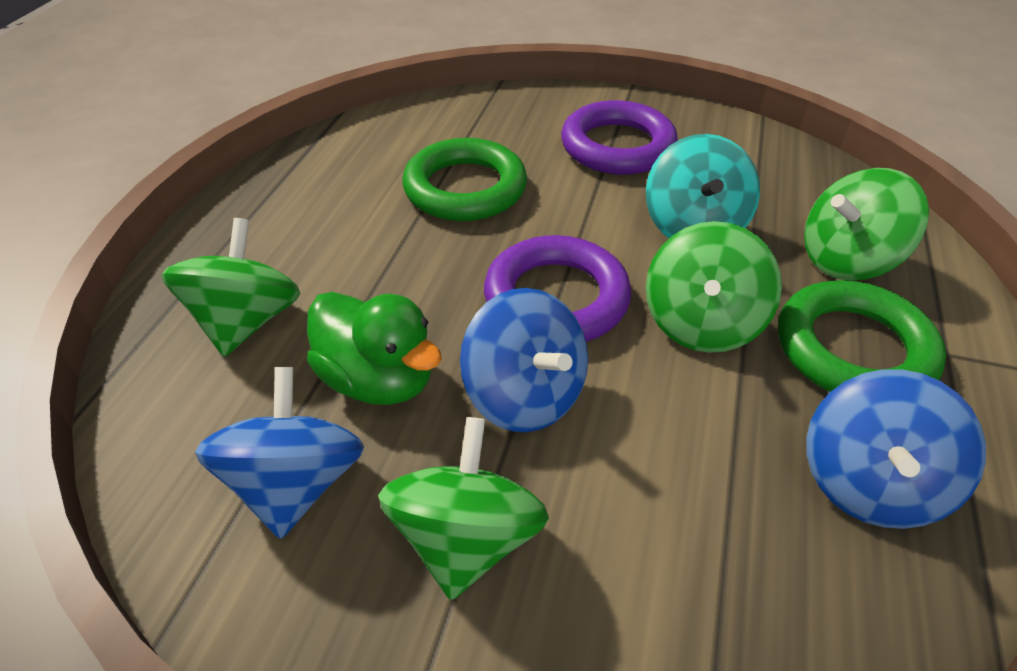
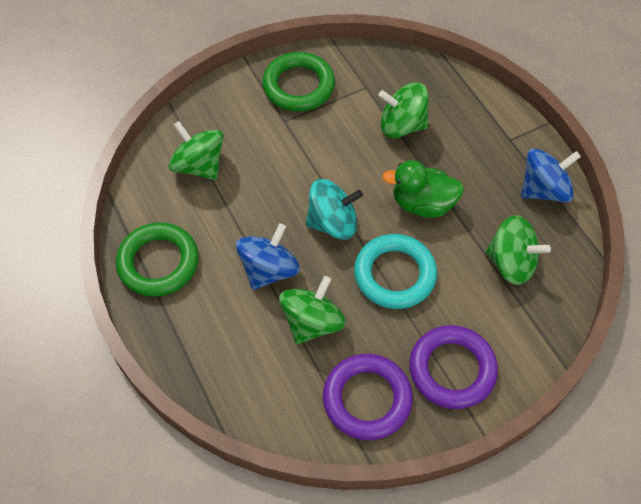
blue spinning top: [195,367,364,539] [460,288,588,432] [806,369,986,529] = 3 -> [236,223,300,290] [521,148,581,203] = 2
turquoise ring: none = 0 -> [354,234,437,309] = 1

